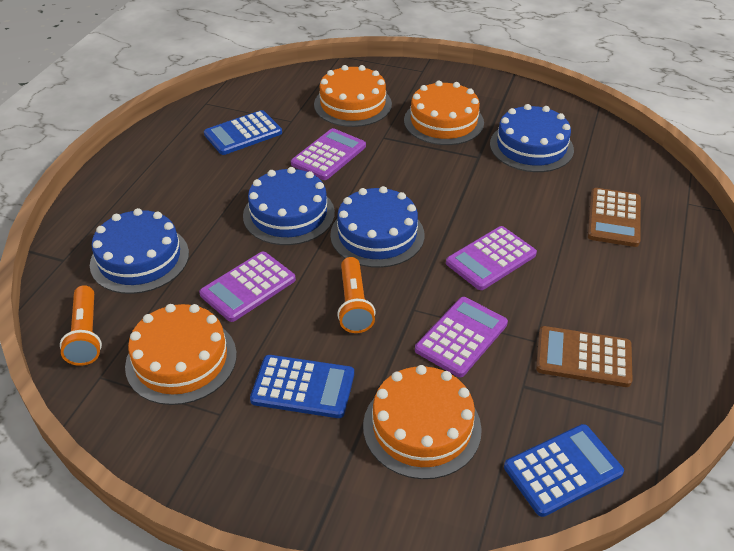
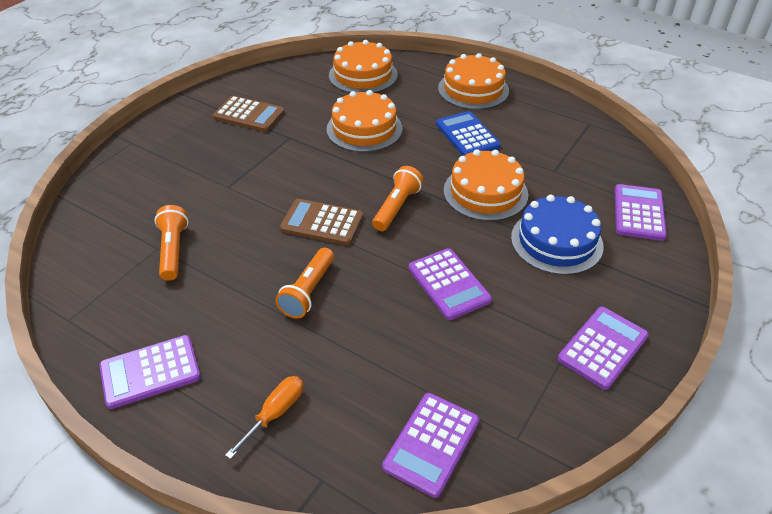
blue cake: [90,208,189,294] [243,167,335,245] [330,186,424,268] [490,104,574,172] = 4 -> [511,195,604,275] = 1
blue calculator: [204,110,282,155] [250,355,354,418] [504,424,624,517] = 3 -> [436,111,501,156] = 1
orange flashlight: [60,285,102,366] [337,257,376,333] = 2 -> [154,205,188,281] [275,248,334,318] [372,166,423,231] = 3
orange screwdriver: none = 0 -> [225,376,303,459] = 1
purple calculator: [199,252,296,322] [291,128,366,180] [415,297,508,377] [446,226,537,290] = 4 -> [99,335,201,409] [382,393,479,498] [409,248,492,320] [558,307,649,390] [615,184,667,241] = 5

